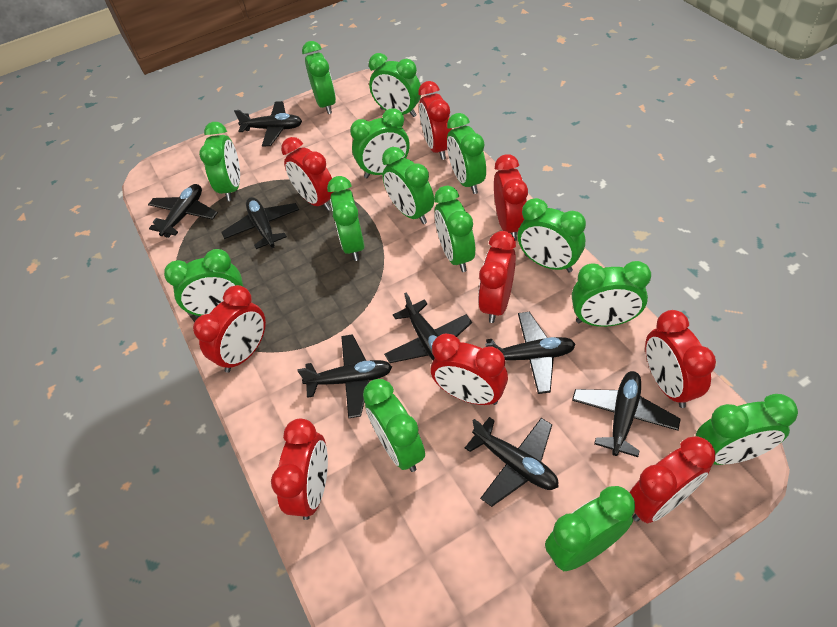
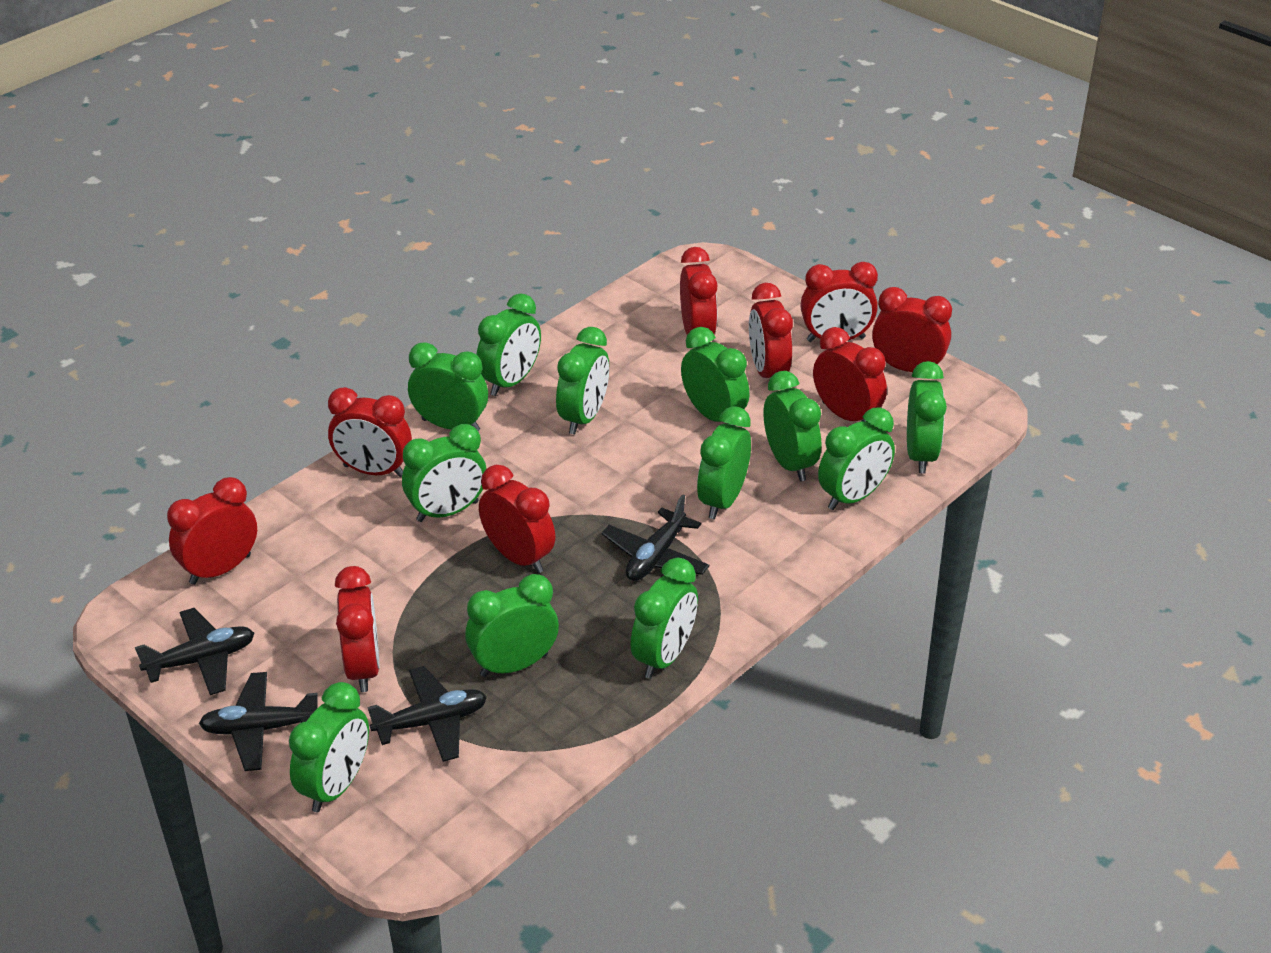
black plane: [148,184,218,238] [222,197,299,249] [234,101,302,147] [298,334,392,418] [384,293,472,363] [465,417,558,507] [485,312,576,394] [572,371,681,457] = 8 -> [135,608,254,695] [199,672,317,771] [367,666,487,762] [601,495,710,581] = 4
green clock: [164,249,243,318] [199,122,240,201] [302,41,336,114] [327,176,365,261] [350,108,409,178] [363,379,425,472] [369,53,421,117] [382,147,434,224] [434,186,475,272] [447,113,486,194] [518,198,586,272] [545,486,635,571] [572,261,651,327] [696,394,798,465] = 14 -> [289,682,369,812] [402,424,487,522] [408,342,488,431] [465,574,559,677] [477,293,541,396] [556,327,609,434] [631,558,698,679] [681,327,749,426] [697,406,751,519] [763,371,821,481] [818,407,895,510] [907,361,947,473] = 12

